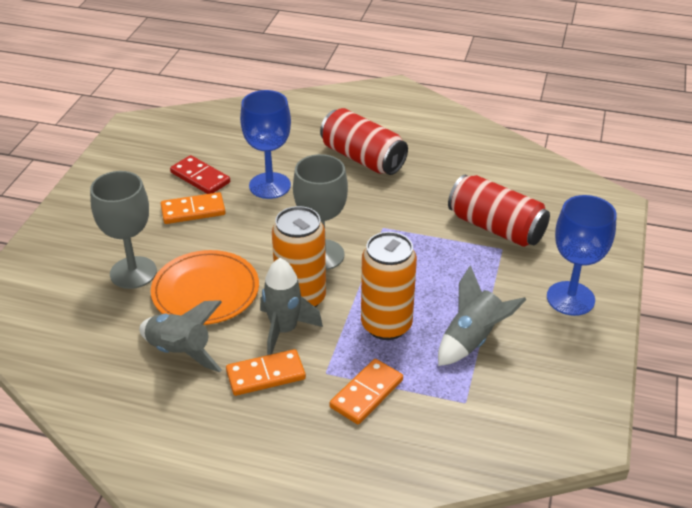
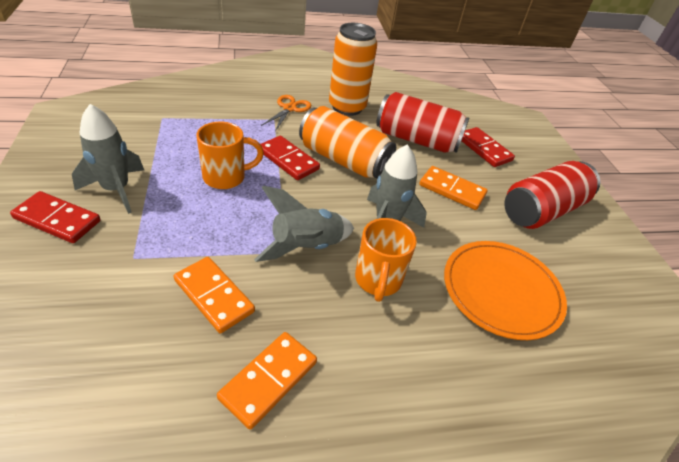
blue goblet: [240,90,291,199] [547,195,617,316] = 2 -> none = 0
grey goblet: [90,171,157,289] [293,154,348,270] = 2 -> none = 0
orange mug: none = 0 -> [196,122,264,189] [355,218,417,302] = 2
orange scissors: none = 0 -> [261,95,311,131] = 1
red domino: [170,155,230,194] = 1 -> [10,191,101,243] [261,136,320,180] [461,127,515,167] = 3

